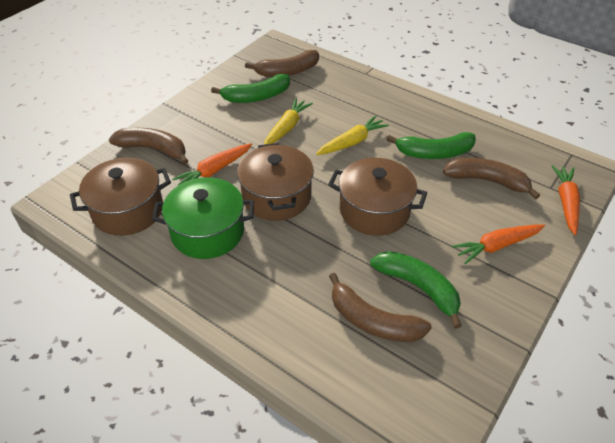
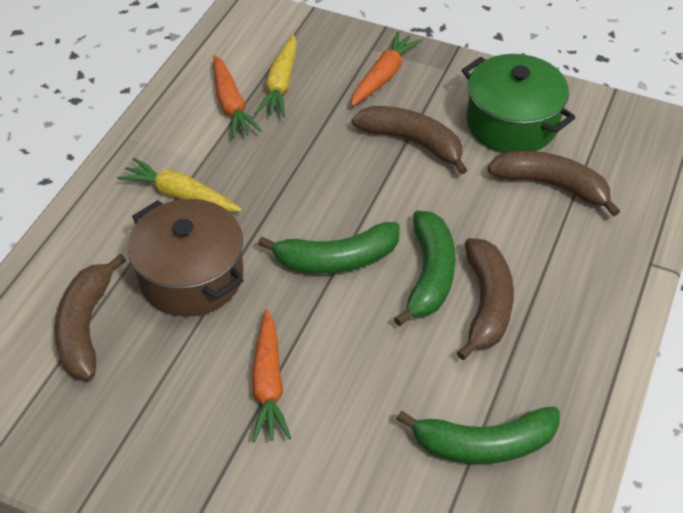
brown pot: [70,158,171,236] [237,143,314,221] [328,158,427,236] = 3 -> [128,199,244,317] = 1

